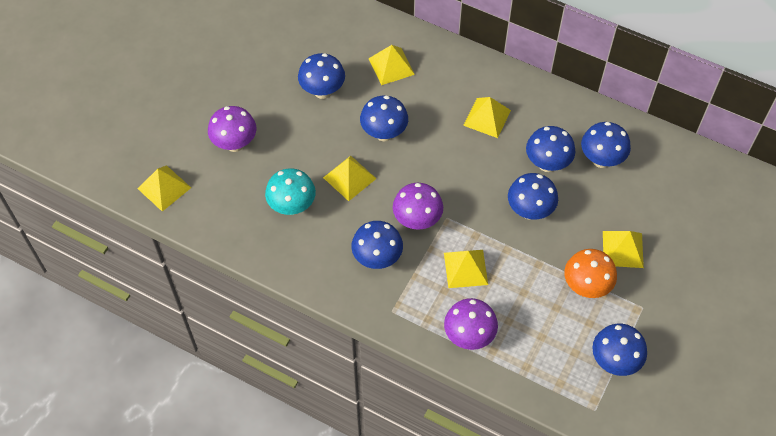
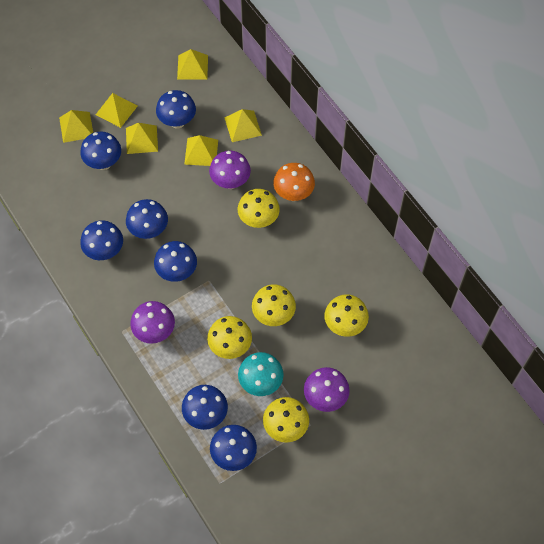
yellow mushroom: none = 0 -> [207,316,252,359] [238,189,280,228] [252,284,296,326] [263,397,309,443] [324,294,369,337] = 5

